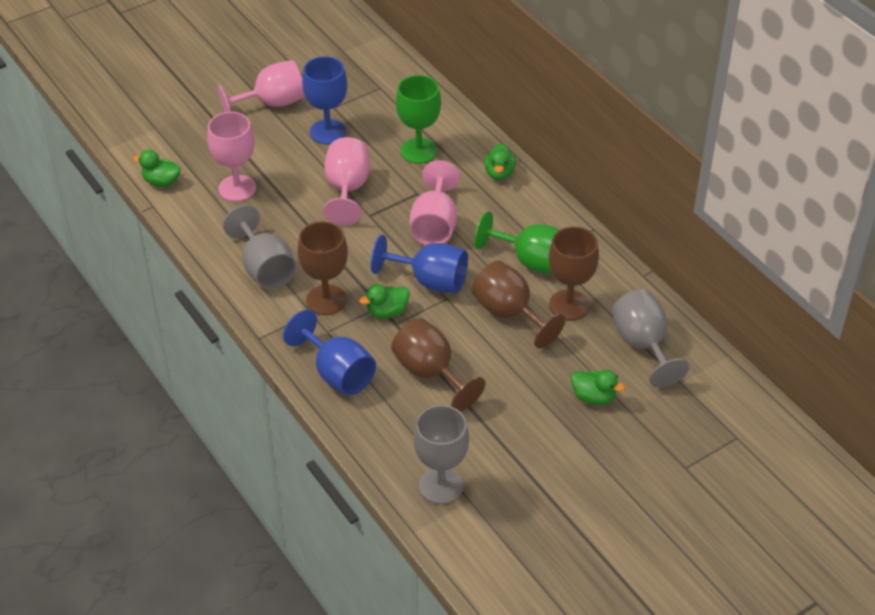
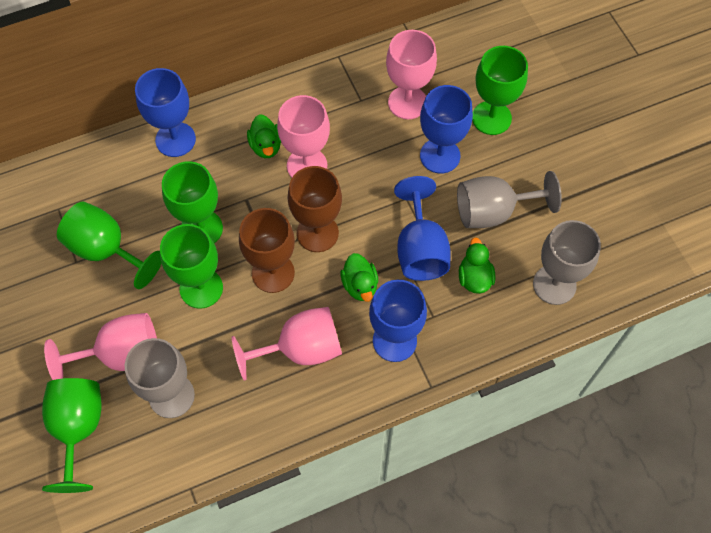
blue goblet: [283,310,376,396] [302,56,347,144] [371,235,468,293] = 3 -> [135,68,196,157] [369,280,427,362] [394,176,451,281] [420,85,473,174] = 4
brown goblet: [298,221,348,315] [391,318,485,411] [472,261,565,348] [549,226,599,320] = 4 -> [239,208,295,293] [288,166,342,252] = 2
green duck: [133,150,181,187] [360,284,410,318] [484,143,516,181] [571,370,625,405] = 4 -> [247,114,281,158] [341,253,378,302] [459,237,495,294] = 3
green goblet: [396,75,441,164] [474,211,560,275] = 2 -> [42,378,101,493] [57,201,162,289] [160,224,223,309] [162,161,223,243] [472,46,528,135] = 5

